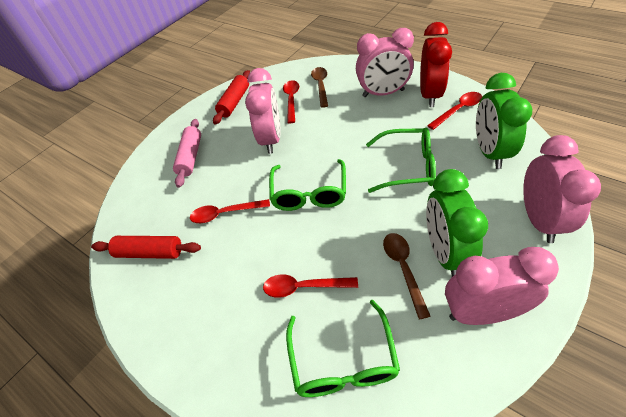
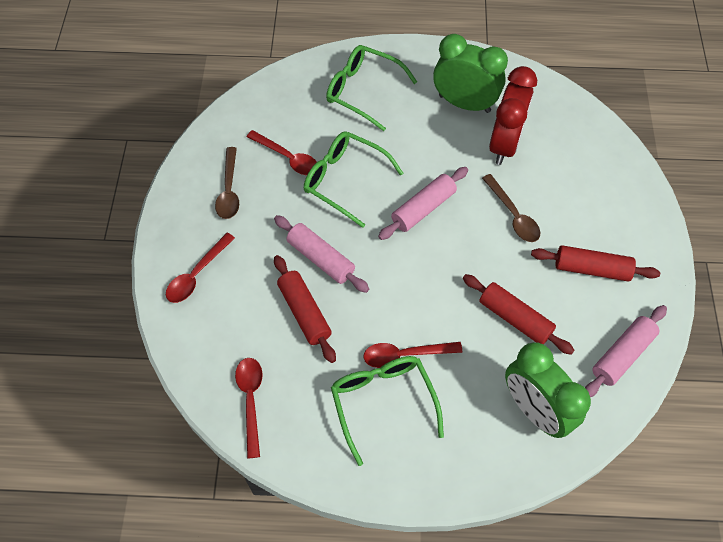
pink clock: [245,68,281,154] [356,28,414,97] [445,247,559,325] [523,135,601,243] = 4 -> none = 0
pink rolling pin: [173,119,201,188] = 1 -> [274,215,369,293] [378,167,468,240] [585,305,667,397] = 3
red rolling pin: [91,236,201,259] [213,70,250,124] = 2 -> [274,255,336,363] [463,274,575,355] [531,245,660,282] = 3

